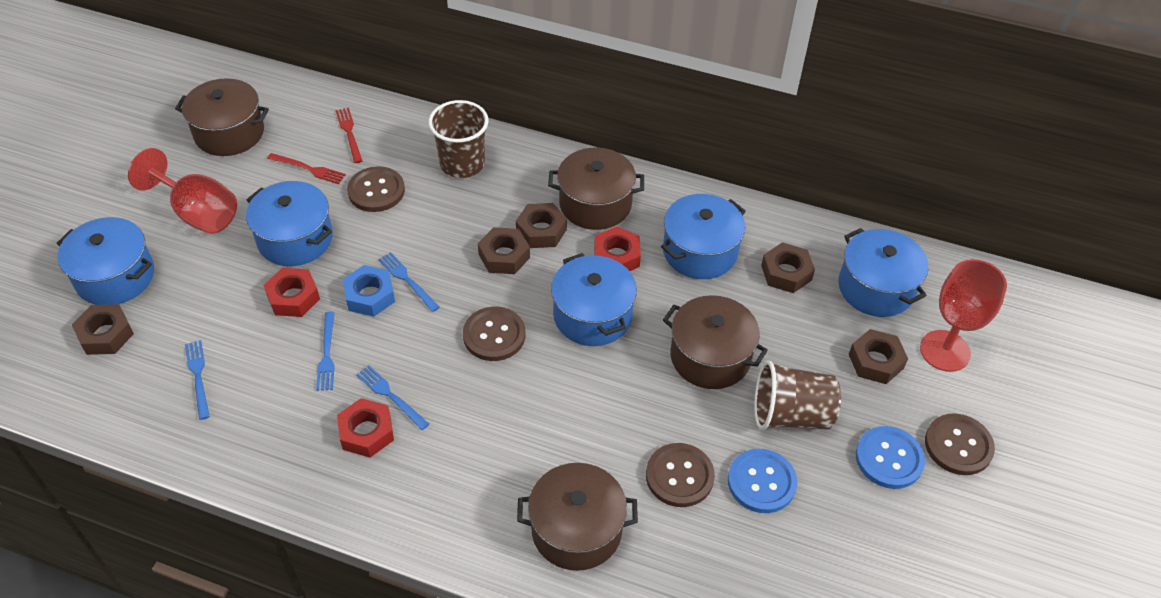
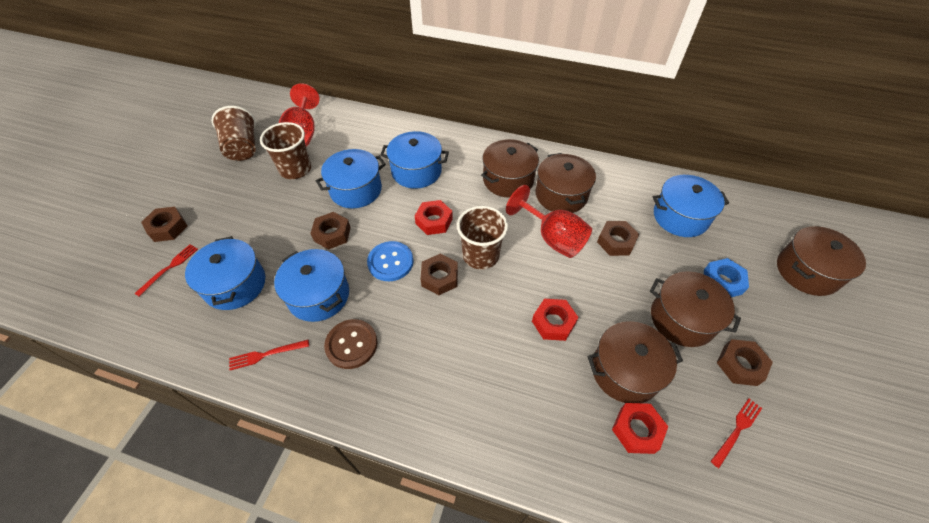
blue button: [728,449,797,513] [856,426,925,489] = 2 -> [367,241,413,281] = 1
blue fork: [185,340,210,420] [316,312,335,391] [356,365,429,430] [378,252,440,312] = 4 -> none = 0
brown button: [347,166,405,212] [463,307,525,361] [646,443,715,507] [925,413,995,475] = 4 -> [324,319,377,369] = 1
brown cup: [429,100,489,178] [755,360,841,430] = 2 -> [212,106,256,161] [260,122,311,179] [457,206,508,269] = 3
brown pot: [175,78,269,156] [517,463,638,571] [548,148,644,230] [663,295,768,389] = 4 -> [481,139,539,198] [536,153,596,213] [587,321,683,403] [650,271,741,347] [777,226,866,296] = 5
red fork: [267,153,346,184] [335,108,362,163] = 2 -> [134,244,198,297] [229,340,309,370] [711,399,762,468] = 3

